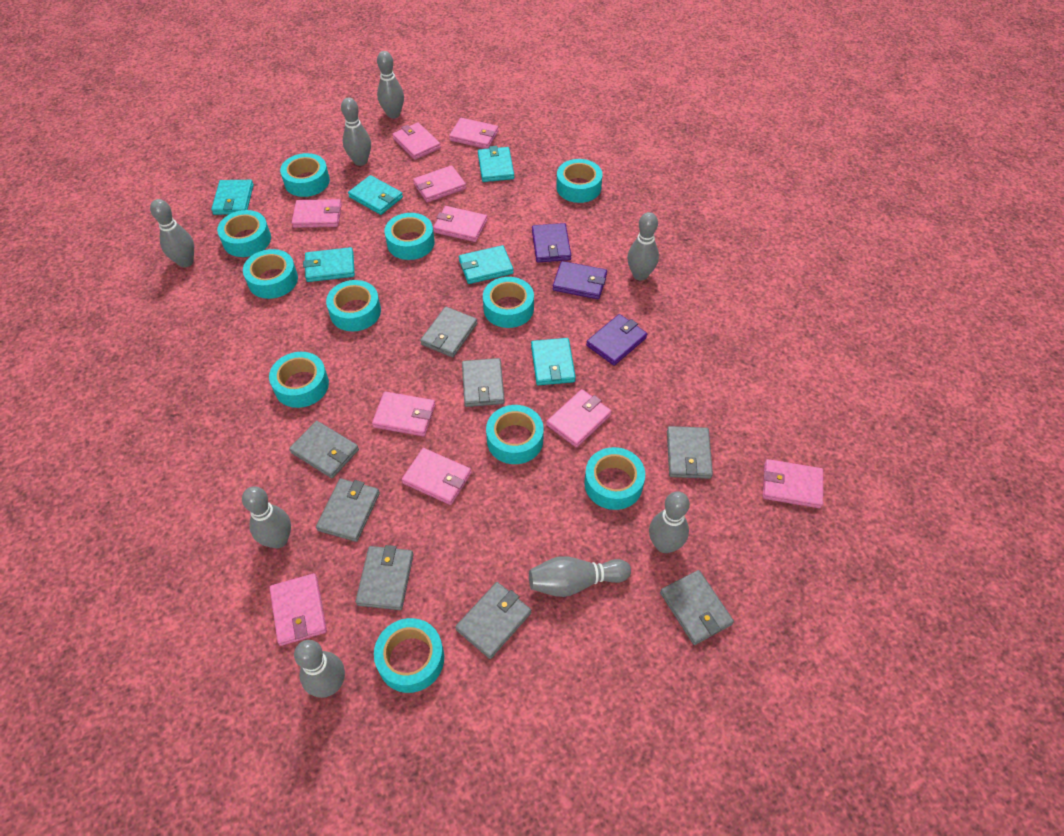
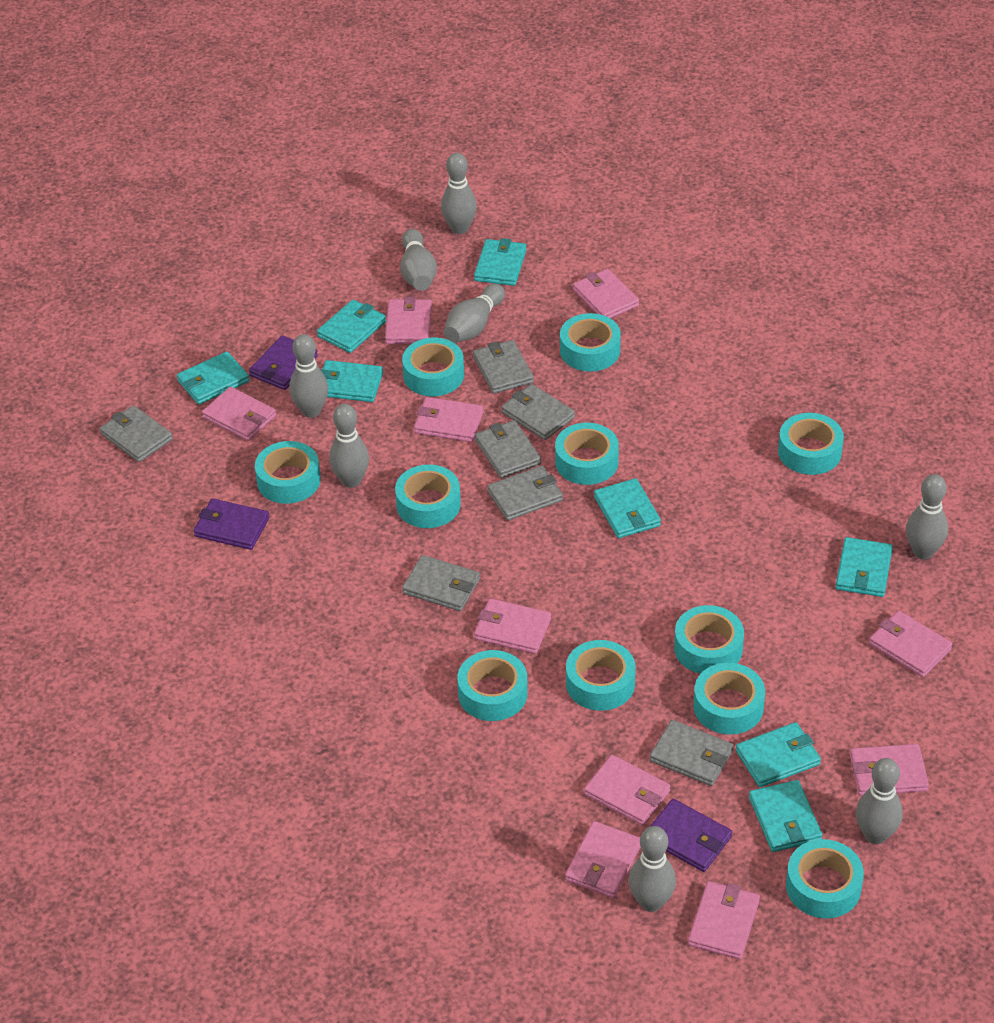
grey wallet: [289,421,359,478] [316,478,380,542] [355,545,414,610] [420,307,477,357] [455,582,531,659] [462,358,505,407] [660,570,734,645] [667,426,713,479] = 8 -> [100,405,173,462] [402,555,480,611] [473,340,534,394] [475,420,541,478] [487,466,563,521] [501,384,575,440] [650,720,734,786] = 7
turquoise wallet: [211,180,254,215] [303,247,355,282] [348,175,403,215] [459,245,514,284] [478,146,514,182] [531,338,576,385] = 6 -> [177,352,249,405] [317,299,386,353] [320,360,383,402] [474,238,527,286] [594,478,661,538] [736,722,821,787] [749,780,822,852] [836,537,893,597] = 8

